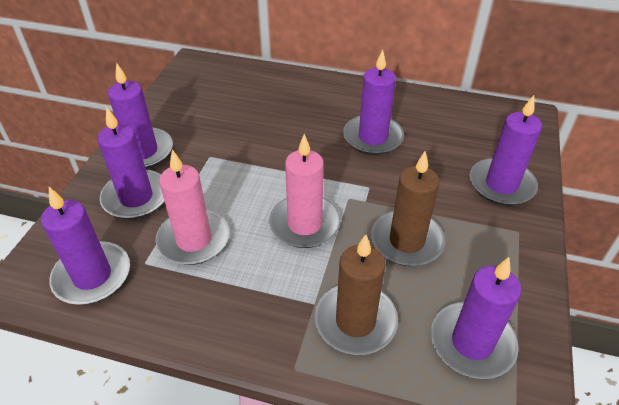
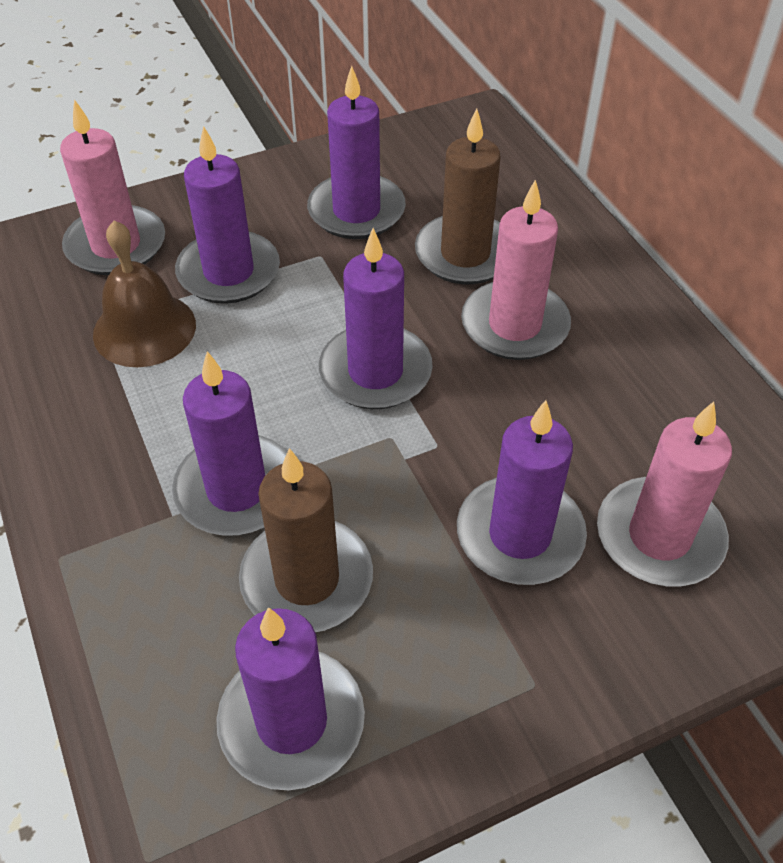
brown bell: none = 0 -> [93,221,196,367] = 1
pink candle: [156,149,230,265] [269,134,341,248] = 2 -> [60,99,165,275] [461,180,571,360] [597,402,732,586] = 3

